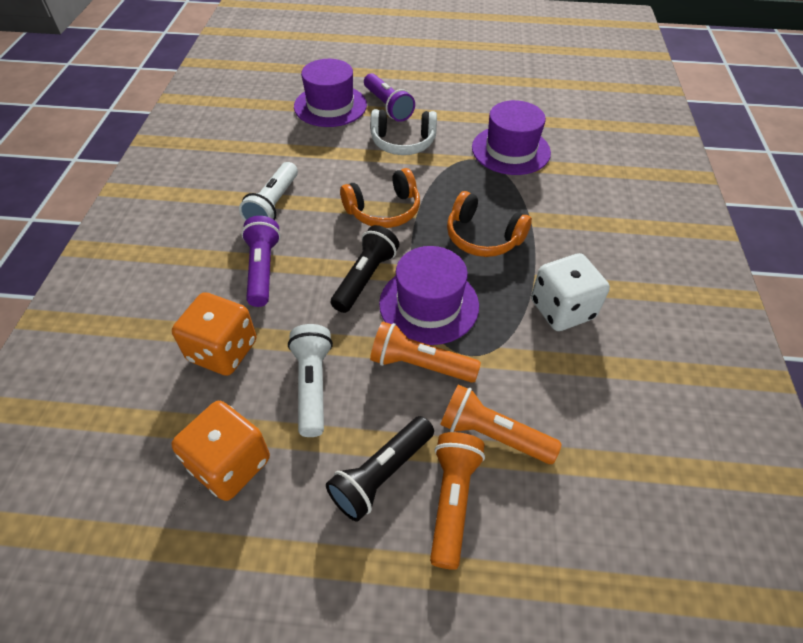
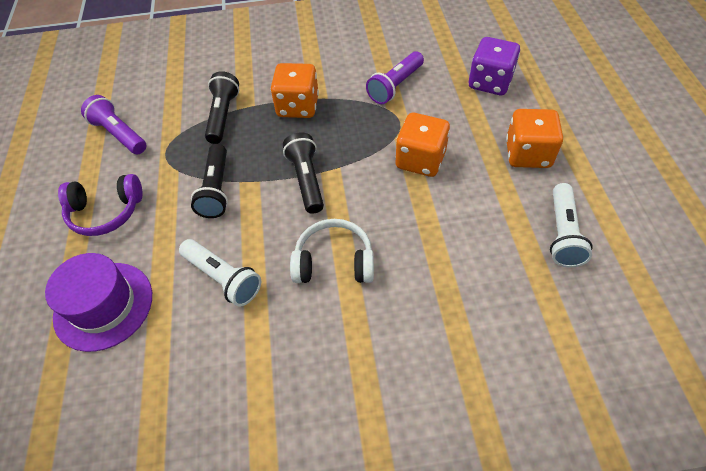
black flashlight: [326,416,434,522] [331,225,399,313] = 2 -> [191,144,228,218] [205,71,239,144] [283,132,324,214] = 3
orange dice: [171,401,270,501] [172,292,257,376] = 2 -> [271,63,319,118] [395,113,450,177] [506,109,563,168] = 3
orange flashlight: [370,322,481,383] [430,432,485,570] [440,384,562,464] = 3 -> none = 0
orange headphones: [340,168,420,228] [447,191,532,257] = 2 -> none = 0
purple dice: none = 0 -> [469,37,520,95] = 1
purple hat: [294,59,367,127] [379,246,479,345] [472,100,551,175] = 3 -> [45,253,152,352] = 1
purple headphones: none = 0 -> [58,174,143,236] = 1
white dice: [531,253,610,331] = 1 -> none = 0

